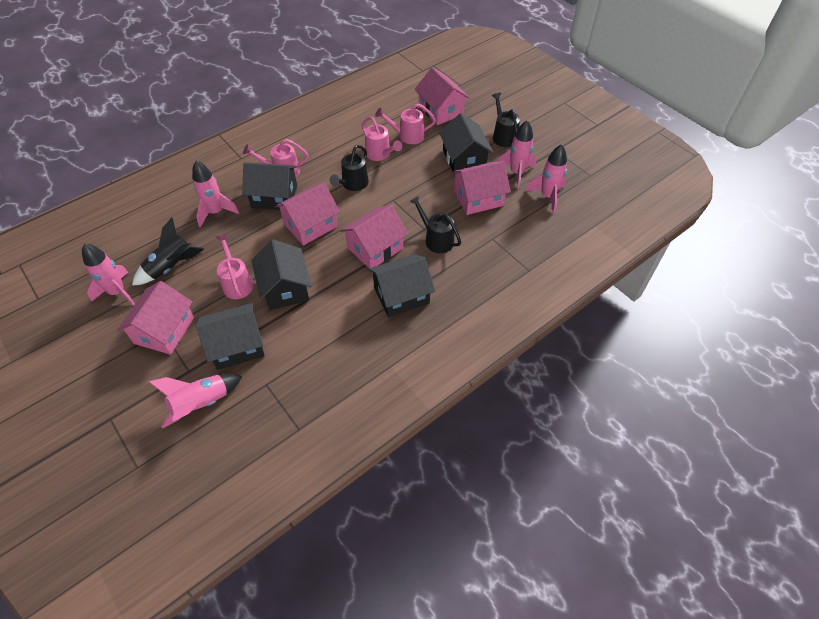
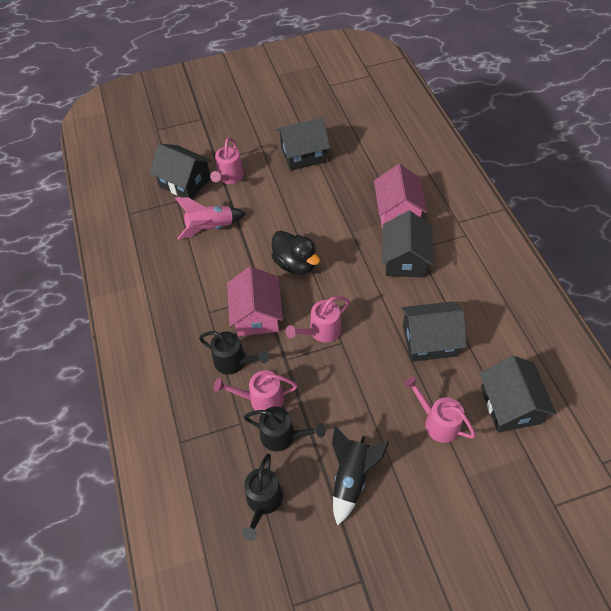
black duck: none = 0 -> [271,231,320,275] = 1
pink house: [117,281,194,355] [275,183,340,246] [340,205,408,268] [414,67,470,125] [451,161,511,215] = 5 -> [227,266,283,336] [374,164,427,229] = 2
pink rocket: [82,243,135,306] [149,374,242,429] [192,160,239,228] [498,120,536,189] [526,144,567,213] = 5 -> [175,197,246,240] = 1

